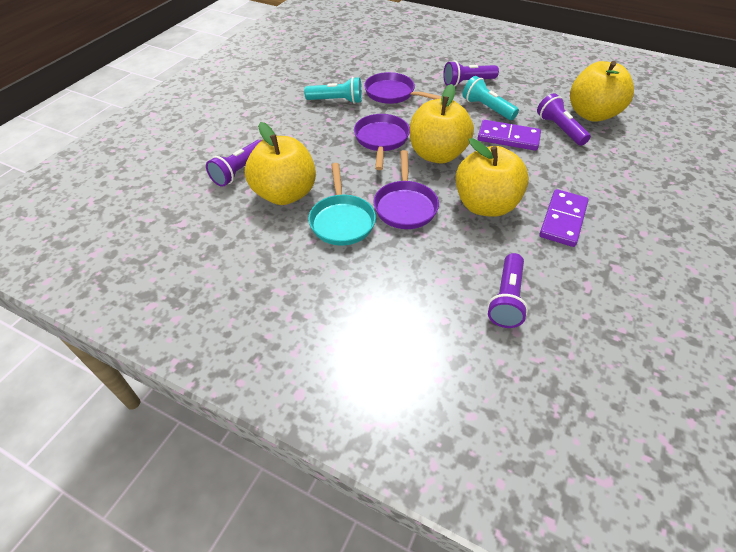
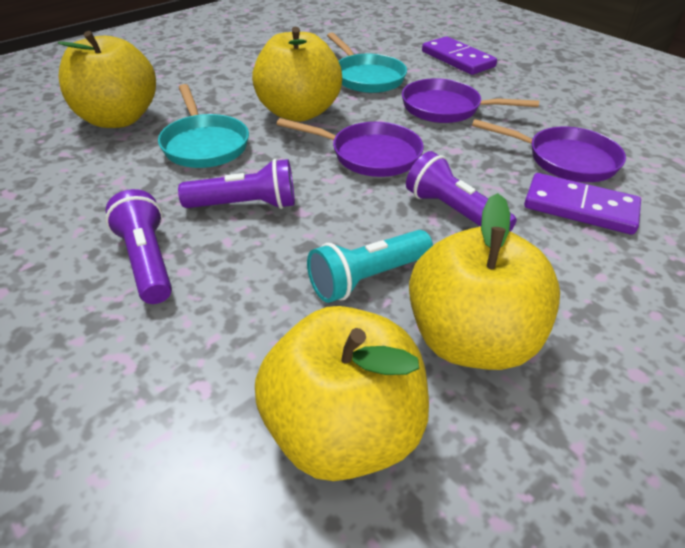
purple flashlight: [206,140,262,187] [443,61,499,86] [487,253,528,328] [537,93,591,146] = 4 -> [105,189,172,304] [178,159,295,209] [406,151,517,232] = 3
turquoise flashlight: [304,77,362,104] [462,76,519,120] = 2 -> [307,230,433,303] = 1
turquoise pan: [308,163,376,246] = 1 -> [158,84,249,168] [327,33,407,93] = 2

